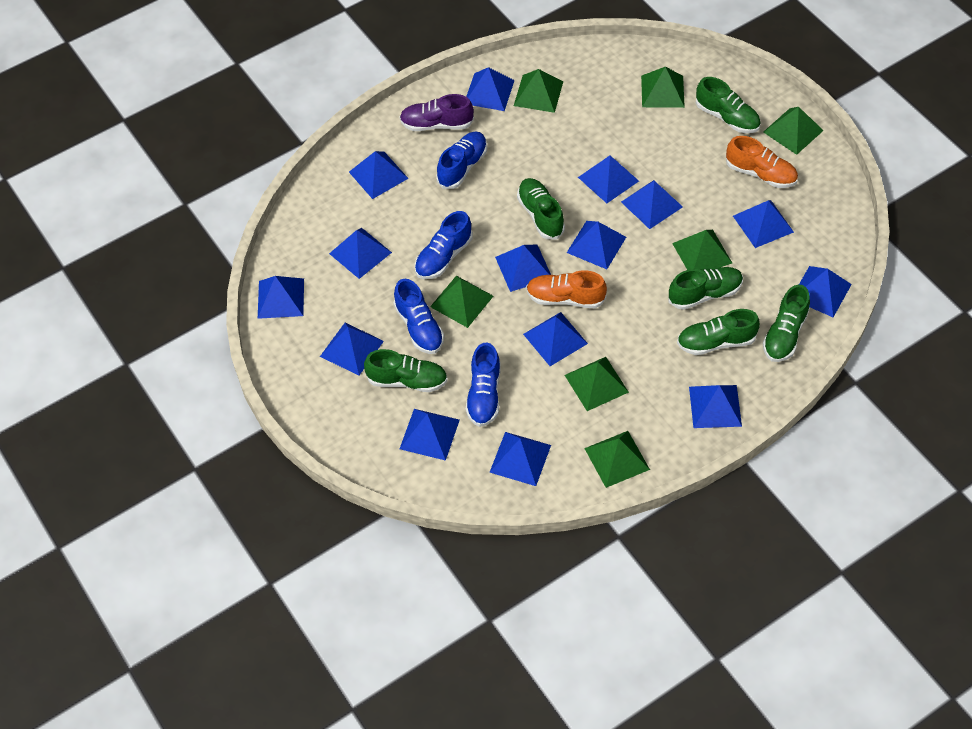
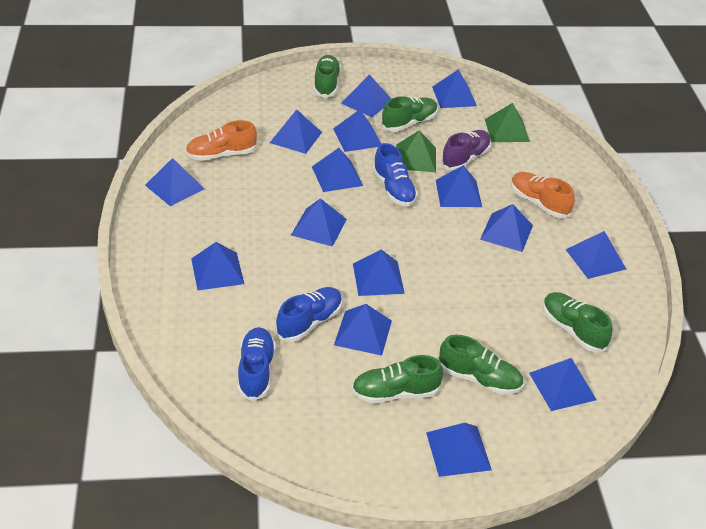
blue shoe: [393,279,444,354] [415,211,473,279] [436,132,487,189] [466,342,500,427] = 4 -> [238,327,275,401] [275,287,342,342] [372,143,418,206] = 3
green pyramid: [430,276,493,328] [514,69,563,113] [565,357,629,411] [584,431,650,488] [641,67,685,108] [672,230,732,270] [763,107,824,155] = 7 -> [396,130,436,172] [485,103,530,142] = 2
green shoe: [364,349,448,392] [517,178,565,239] [669,267,743,310] [677,309,760,355] [696,77,761,133] [763,284,810,362] = 6 -> [314,55,341,98] [352,355,443,403] [381,96,438,132] [438,335,523,395] [543,292,612,352] = 5

